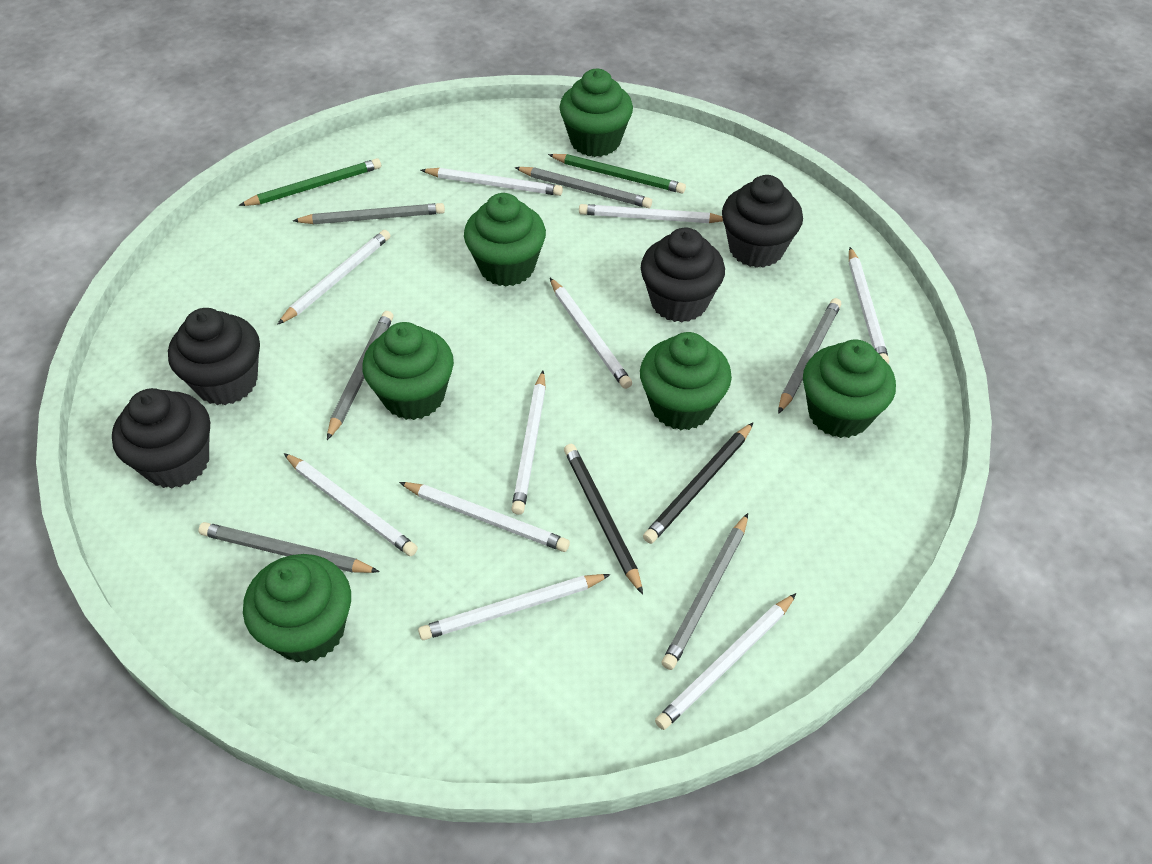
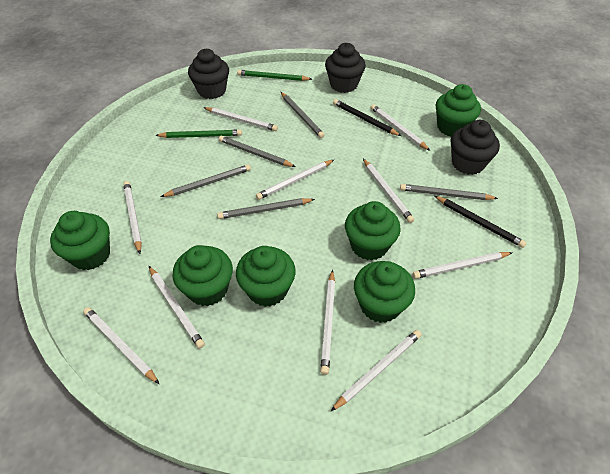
black cupcake: [112,388,210,489] [168,308,260,405] [641,227,725,323] [722,175,803,268] = 4 -> [188,49,229,99] [325,43,366,93] [451,120,500,175] = 3
grey pencil: [198,522,380,573] [293,203,445,224] [327,311,393,440] [514,167,652,208] [662,513,748,670] [778,298,841,414] = 6 -> [160,164,251,197] [217,198,315,219] [219,136,296,167] [281,92,324,138] [400,184,498,200] = 5

